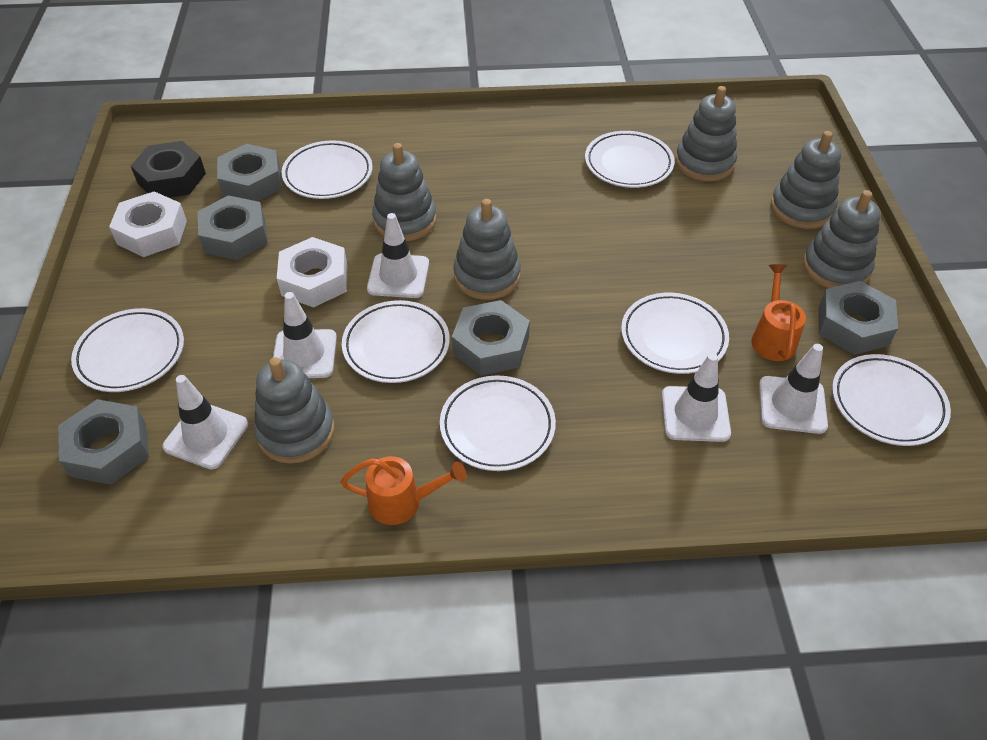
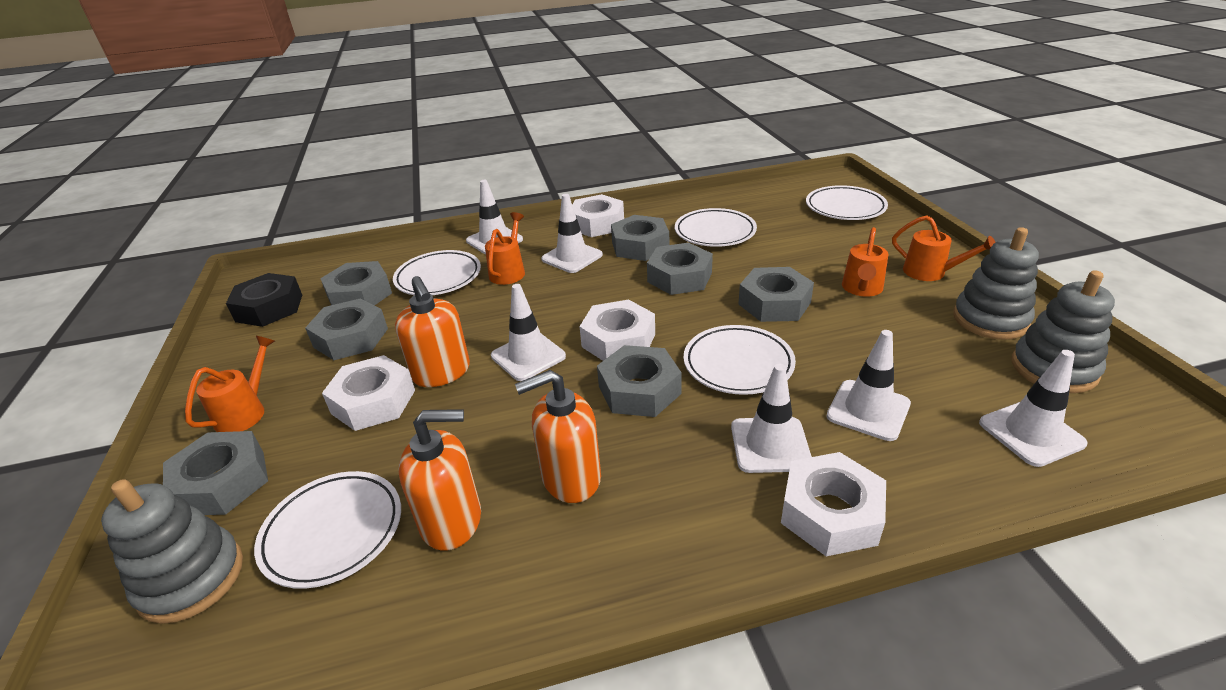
grey nut: [58,399,149,485] [197,195,268,260] [217,144,282,201] [452,300,530,376] [819,281,898,355] = 5 -> [163,431,268,515] [305,298,388,360] [320,261,392,305] [597,345,682,417] [611,215,669,261] [647,243,713,295] [738,267,814,322] = 7
grey stacking toy: [254,357,334,464] [372,143,436,241] [453,199,521,300] [675,86,737,181] [771,131,841,229] [803,190,881,288] = 6 -> [101,479,243,624] [953,227,1039,340] [1012,270,1115,393] = 3
orange soap dispenser: none = 0 -> [395,276,470,387] [398,409,481,551] [515,370,601,503] = 3
orange watering can: [341,456,467,525] [751,264,806,361] = 2 -> [185,336,275,432] [485,212,525,285] [842,227,888,297] [892,215,995,281] = 4
white nut: [109,191,187,257] [277,237,347,308] = 2 -> [322,355,415,431] [572,194,624,237] [579,300,655,361] [781,452,886,556] = 4
white plate: [71,308,184,392] [282,140,373,199] [342,300,450,383] [440,375,556,471] [585,131,675,188] [621,293,729,374] [832,354,951,446] = 7 -> [254,471,401,589] [393,250,481,295] [675,208,757,247] [684,325,796,395] [806,185,888,220] = 5
white traffic cone: [162,375,248,469] [273,292,337,378] [367,213,429,298] [662,353,731,442] [759,344,828,434] = 5 -> [466,180,523,254] [491,284,566,381] [541,194,603,273] [731,364,812,473] [826,330,911,441] [979,350,1088,467] = 6

